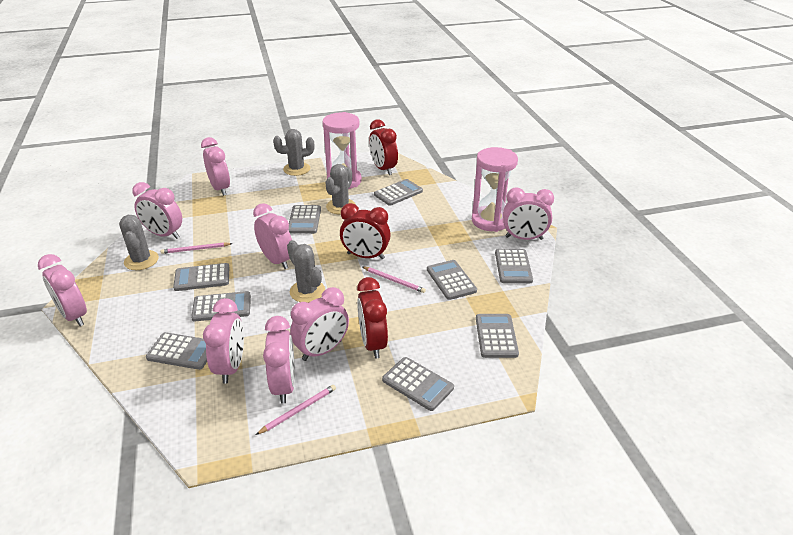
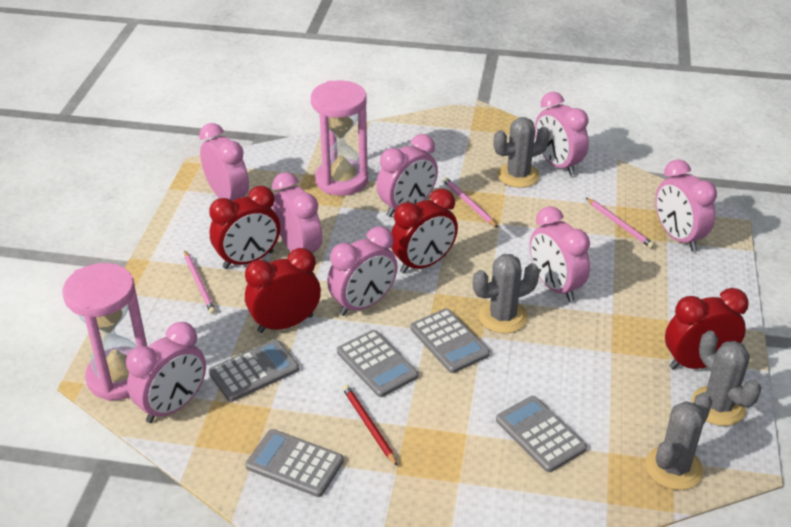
grey calculator: [146,332,207,370] [173,263,229,291] [191,291,251,321] [288,205,321,234] [374,179,423,206] [382,357,454,411] [427,260,477,300] [476,314,519,358] [495,249,533,283] = 9 -> [209,340,299,402] [245,429,344,497] [337,330,418,397] [410,308,490,373] [496,396,587,472] = 5
red clock: [340,203,391,259] [357,277,388,359] [369,119,398,175] = 3 -> [209,186,280,269] [245,248,321,333] [391,189,458,274] [665,288,749,370] = 4
red pencil: none = 0 -> [342,384,398,466] = 1

